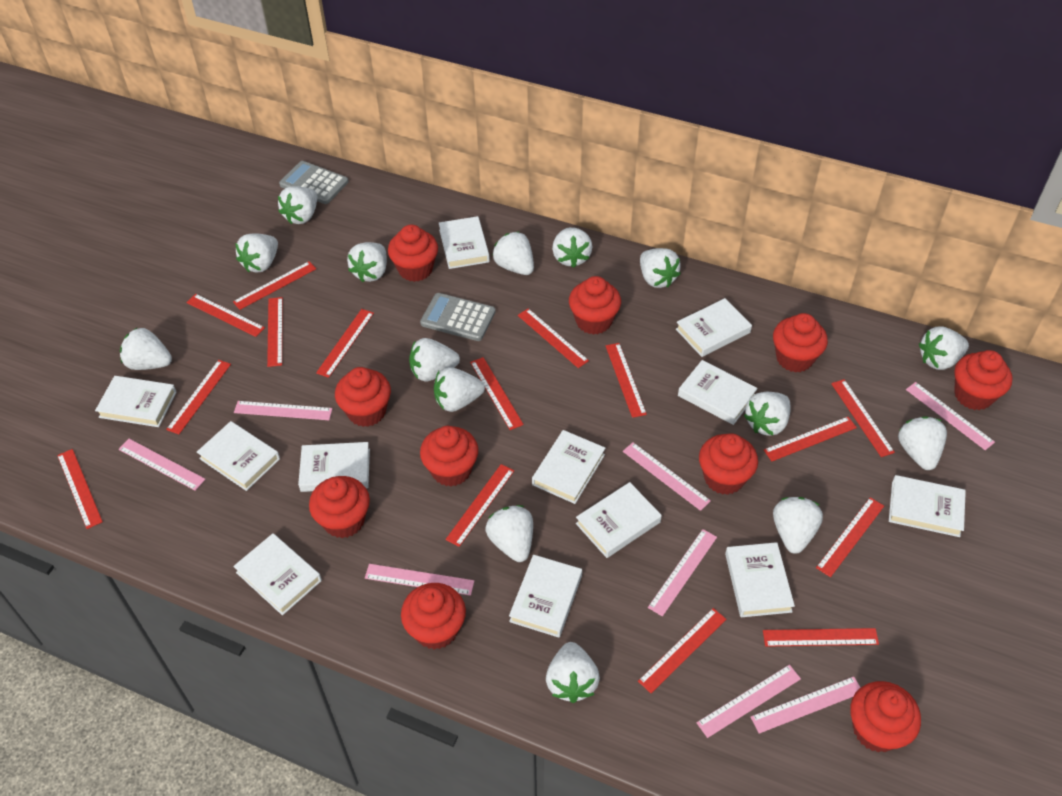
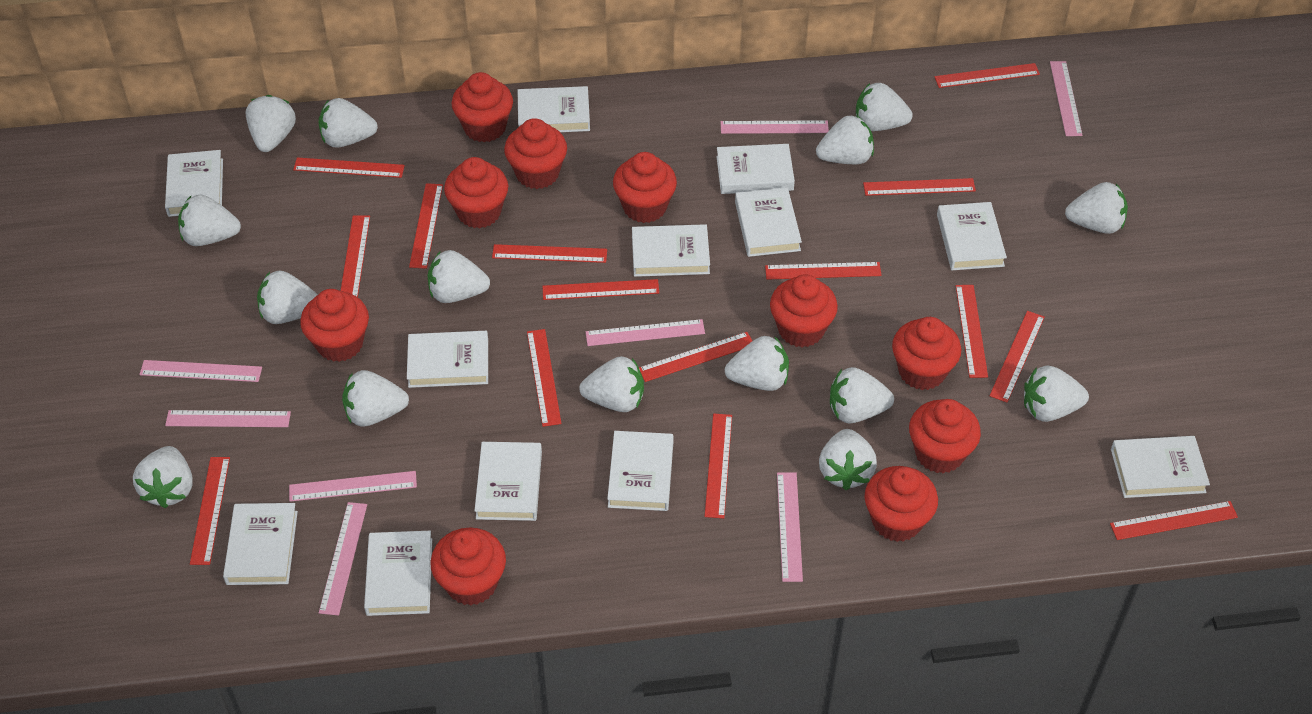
grey calculator: [279,161,348,204] [420,293,496,341] = 2 -> none = 0

